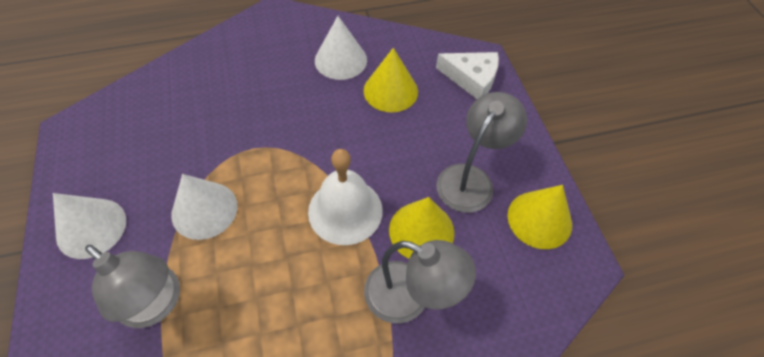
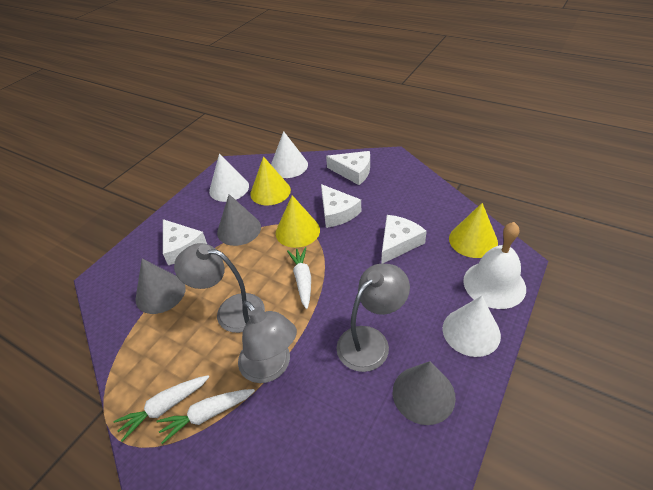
grey cone: none = 0 -> [135,259,186,314] [217,194,261,246] [393,361,456,425] = 3
white carrot: none = 0 -> [114,375,209,442] [157,389,255,444] [287,247,311,309] = 3
white cheese: [436,52,499,99] = 1 -> [163,219,207,265] [321,184,361,228] [326,151,370,185] [381,215,427,264] = 4

